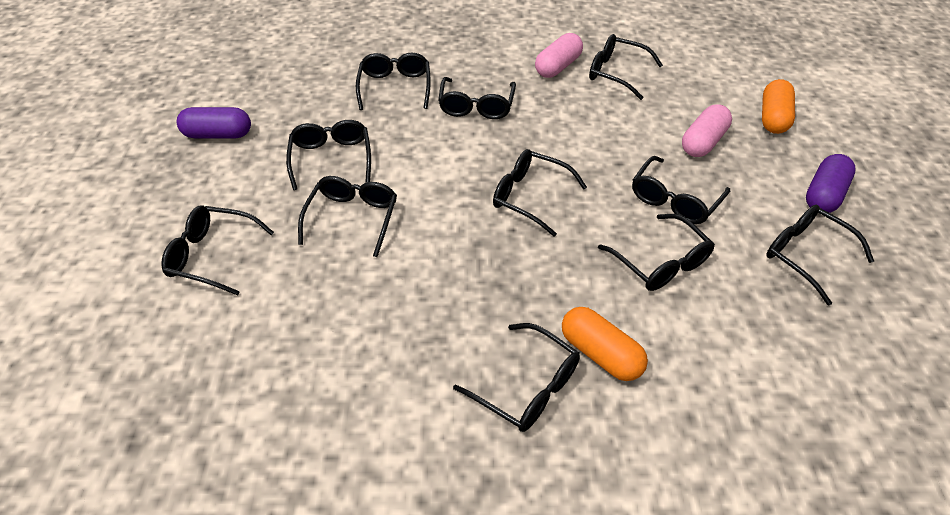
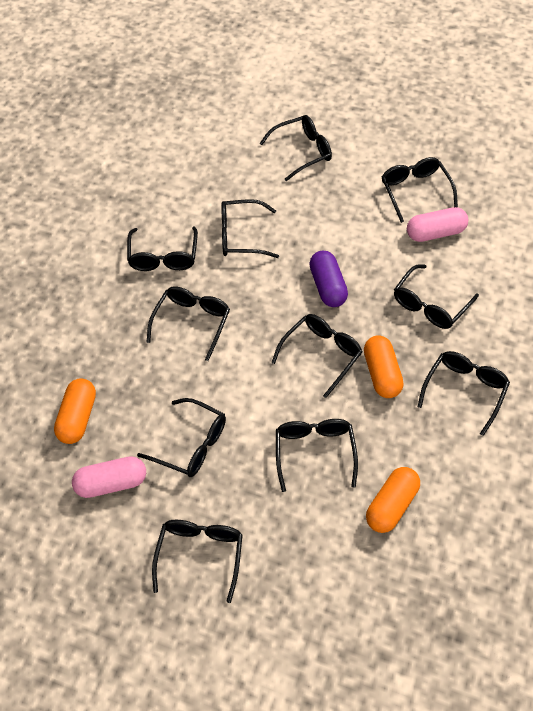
orange capsule: [562,307,648,381] [762,79,795,134] = 2 -> [54,378,96,444] [364,335,404,398] [366,467,420,533] = 3
purple capsule: [177,107,251,138] [806,154,856,213] = 2 -> [309,251,348,307] = 1

